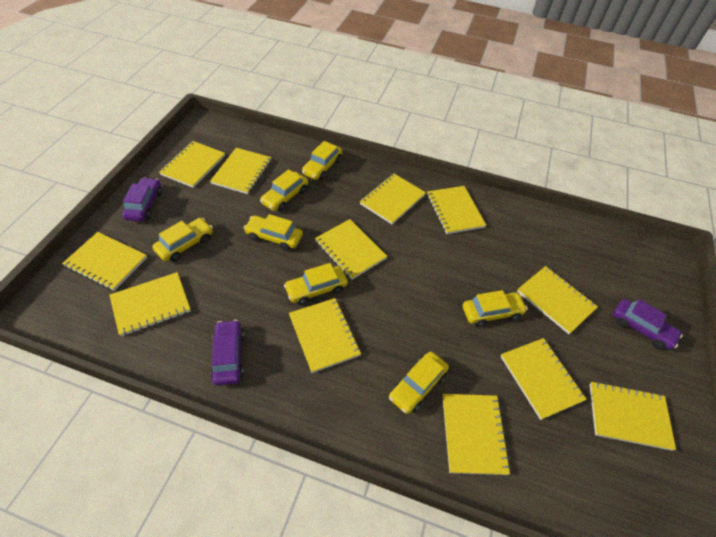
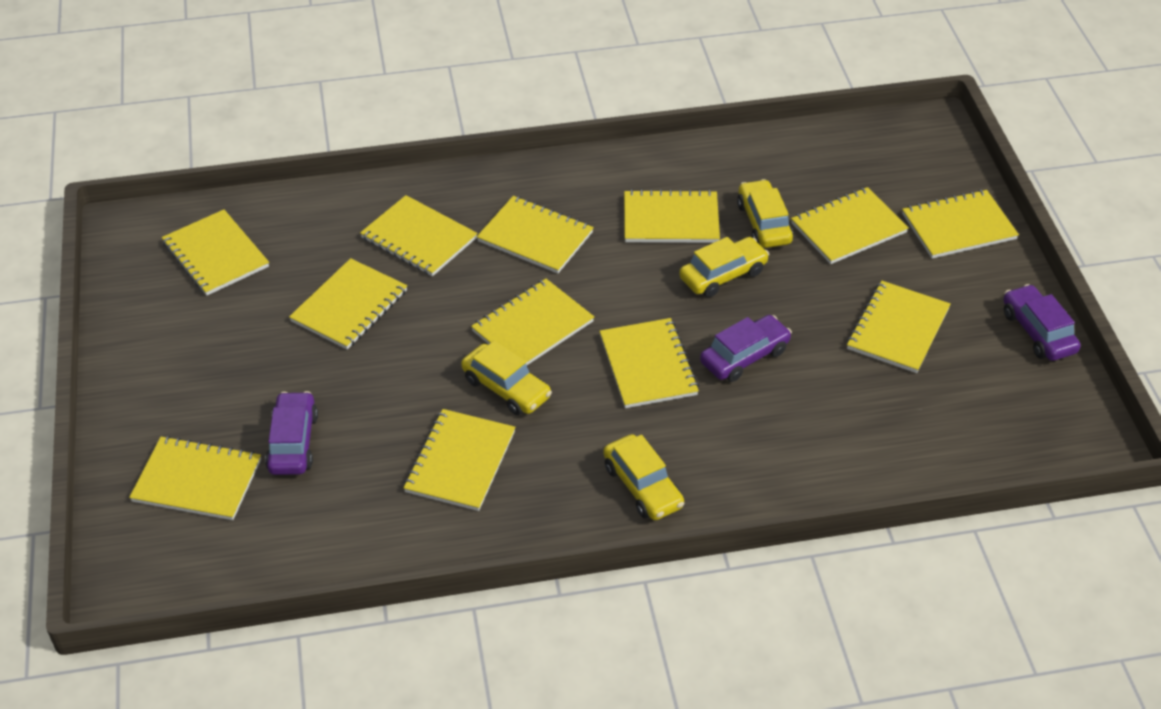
yellow car: [152,218,213,262] [244,214,303,251] [260,169,308,211] [284,263,348,305] [302,141,342,180] [389,352,449,414] [463,290,528,327] = 7 -> [461,340,552,415] [603,434,684,520] [679,237,769,297] [737,179,793,248] = 4

